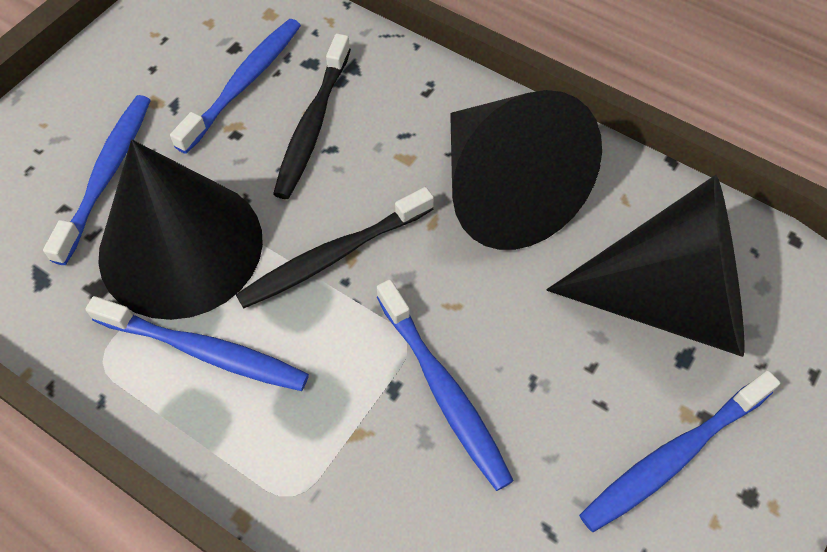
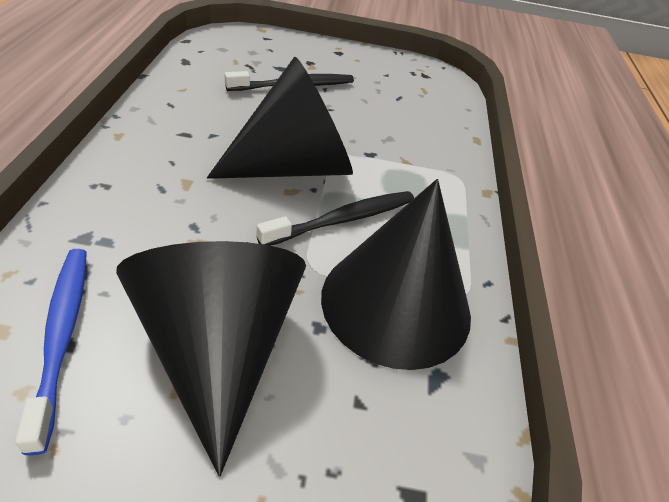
blue toothbrush: [43,95,151,265] [85,296,309,391] [170,19,301,154] [377,280,514,491] [579,370,780,532] = 5 -> [15,249,87,455] = 1

